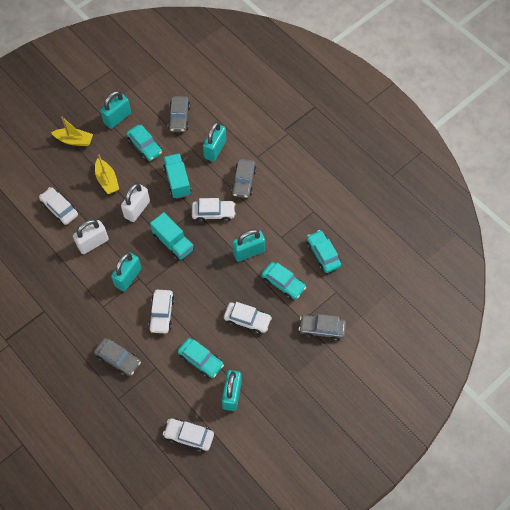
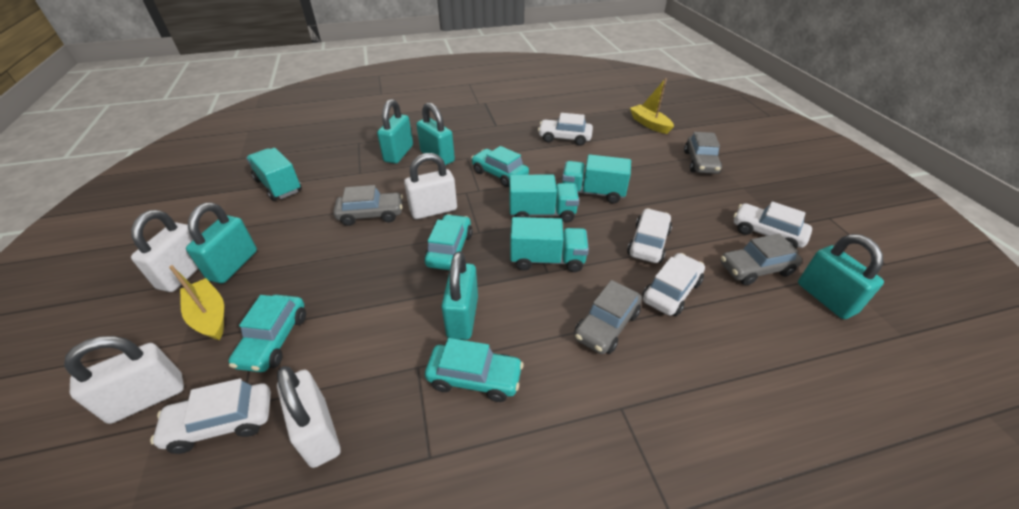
turquoise truck: [150,212,194,261] [163,153,191,199] = 2 -> [246,148,302,201] [509,174,579,222] [510,217,589,272] [562,154,631,204] = 4
white padlock: [73,219,109,254] [121,183,150,222] = 2 -> [64,336,184,424] [131,210,198,292] [277,366,341,468] [404,153,457,219] = 4

